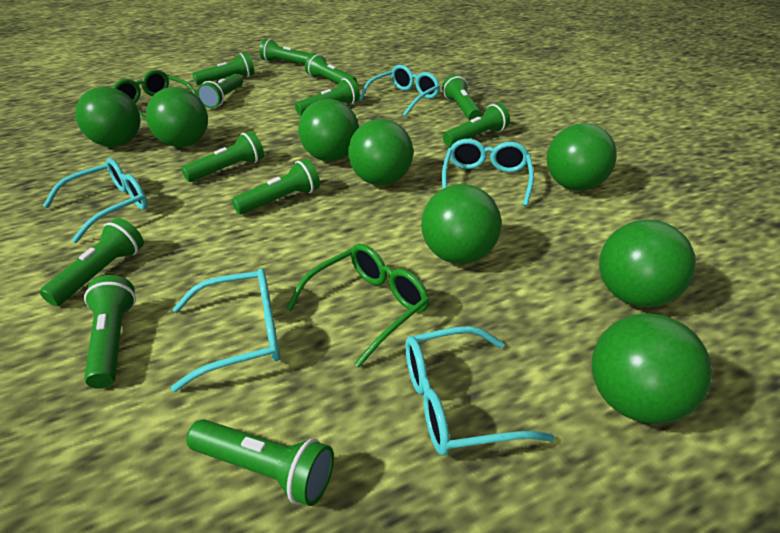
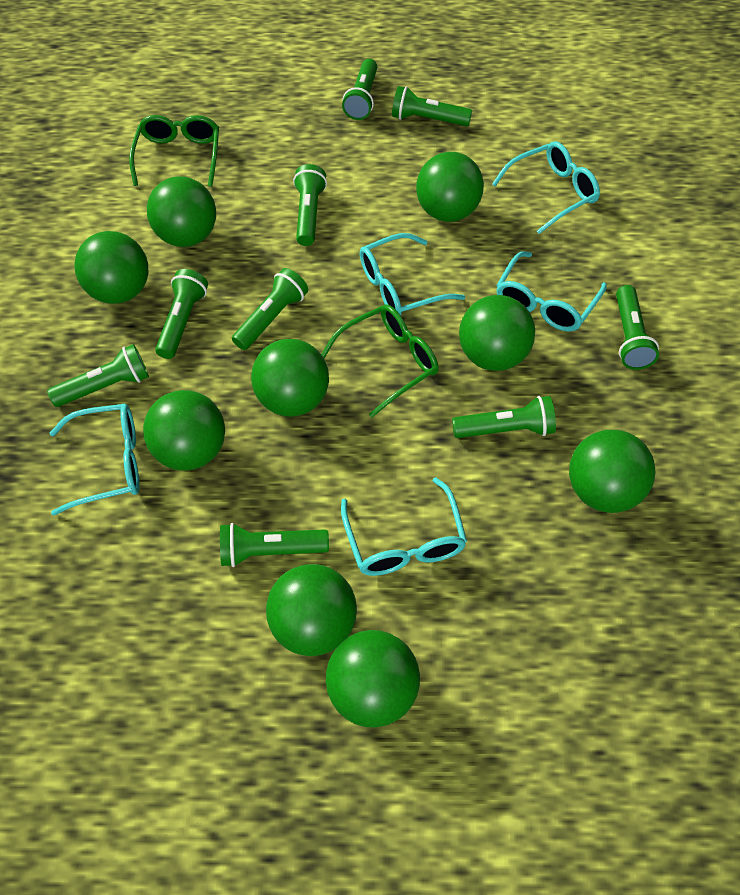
green ball: [75,87,141,147] [146,87,208,147] [298,99,359,161] [348,119,413,185] [421,184,502,264] [547,123,617,191] [592,313,712,424] [599,220,696,307] = 8 -> [74,231,148,304] [143,390,225,471] [147,176,216,247] [251,339,329,417] [266,564,357,656] [326,630,420,727] [416,152,484,222] [459,295,535,371] [569,430,655,513] = 9
green flashlight: [40,218,144,306] [84,275,136,389] [181,131,264,182] [186,419,334,506] [192,53,255,85] [197,74,243,108] [232,159,320,215] [259,39,311,65] [295,77,360,116] [305,53,357,84] [442,74,481,121] [443,103,510,147] = 12 -> [47,344,149,407] [155,269,208,359] [220,523,329,567] [232,268,308,350] [293,164,327,246] [342,59,377,120] [392,86,472,126] [452,396,556,438] [616,285,659,370] = 9

